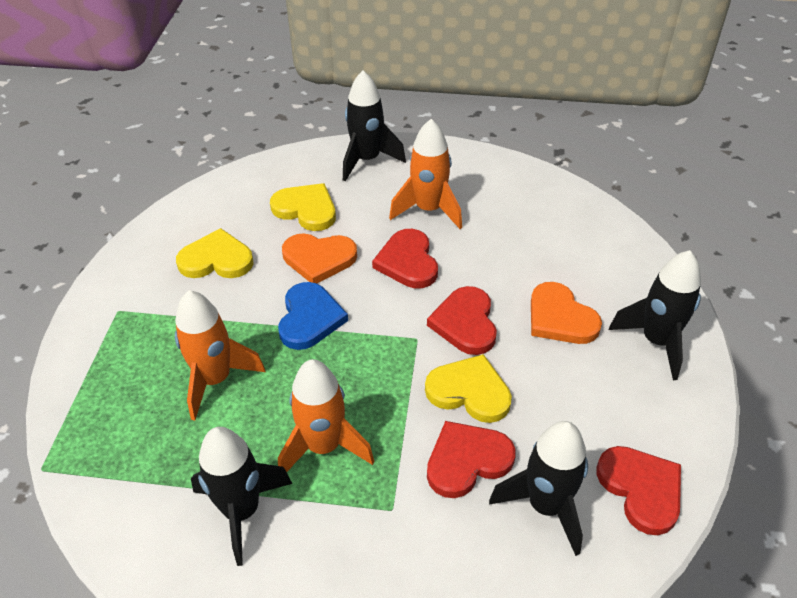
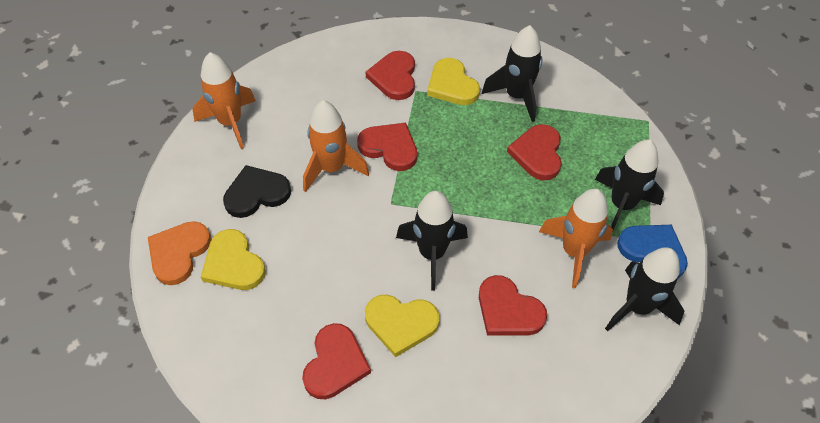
black heart: none = 0 -> [223,165,291,218] = 1
orange heart: [282,233,357,283] [531,282,602,344] = 2 -> [148,221,211,285] = 1
red heart: [372,229,438,288] [427,286,497,355] [427,421,516,498] [596,446,681,535] = 4 -> [302,323,371,399] [357,123,417,171] [366,51,415,100] [479,275,547,336] [507,124,562,180] = 5

